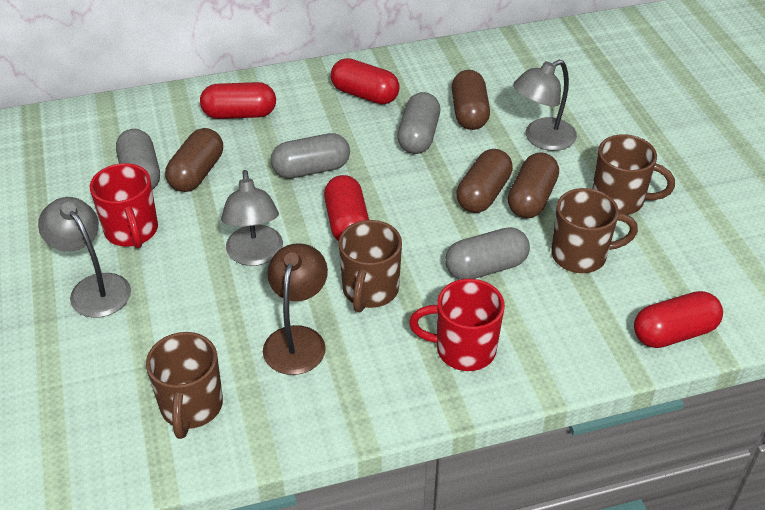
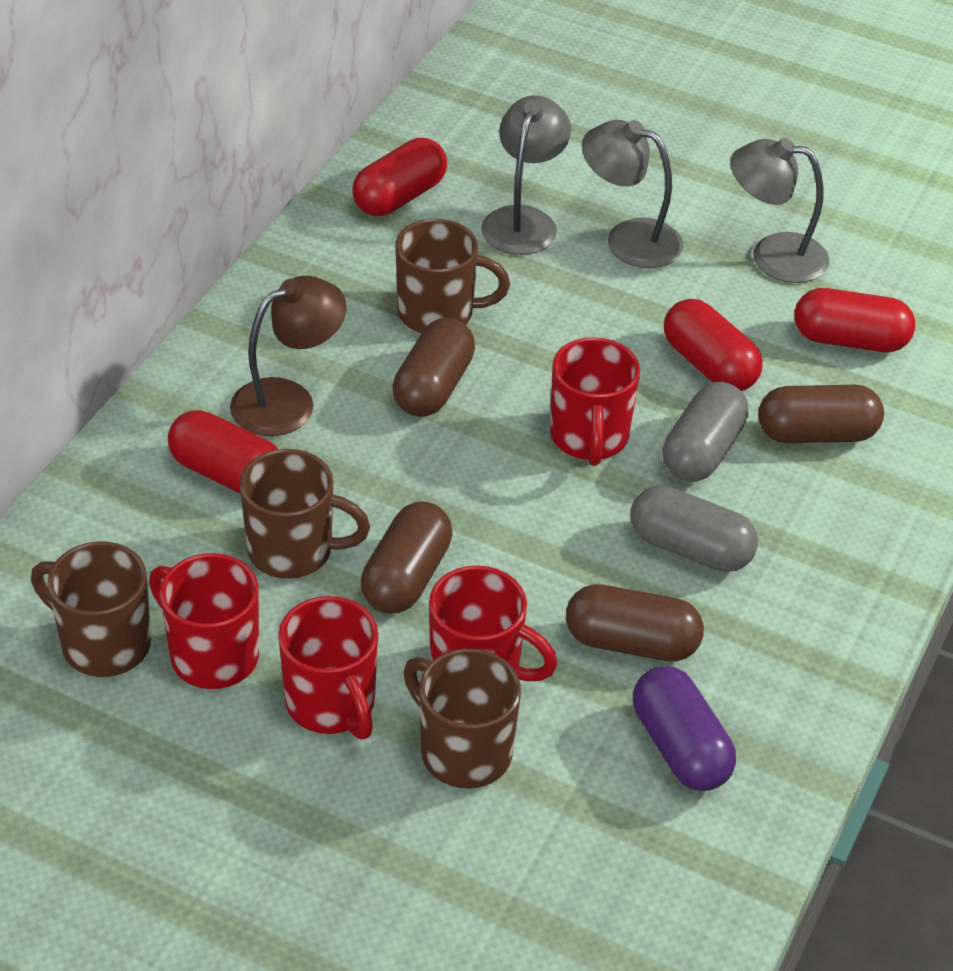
grey capsule: [116,129,160,190] [271,133,350,179] [397,92,440,154] [445,227,530,280] = 4 -> [631,485,758,572] [662,382,749,482] = 2
purple capsule: none = 0 -> [633,666,736,791] = 1
red mug: [90,163,158,248] [409,279,505,371] = 2 -> [149,553,259,689] [278,596,378,739] [429,565,558,681] [550,337,640,466] = 4

